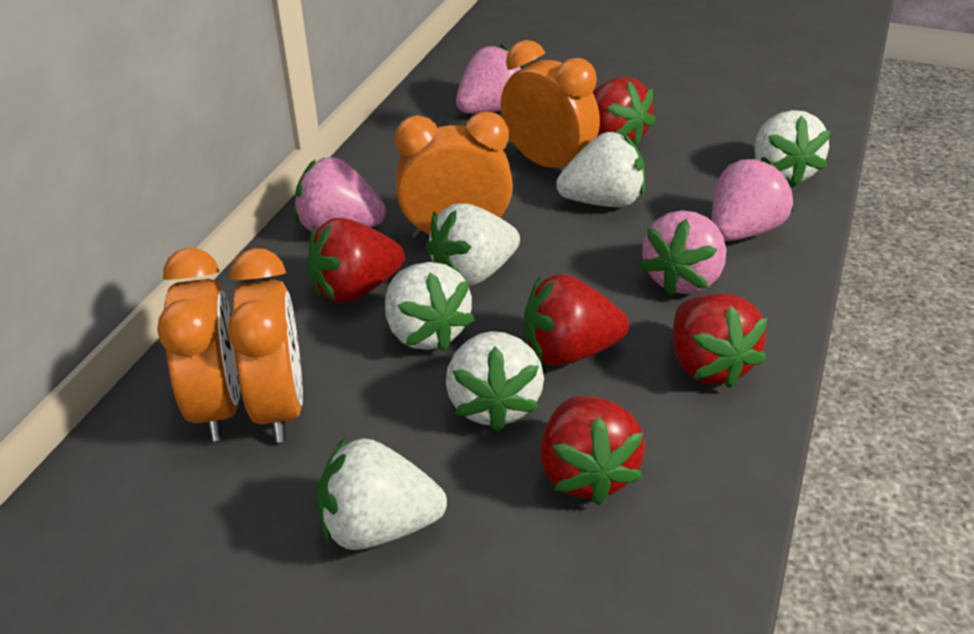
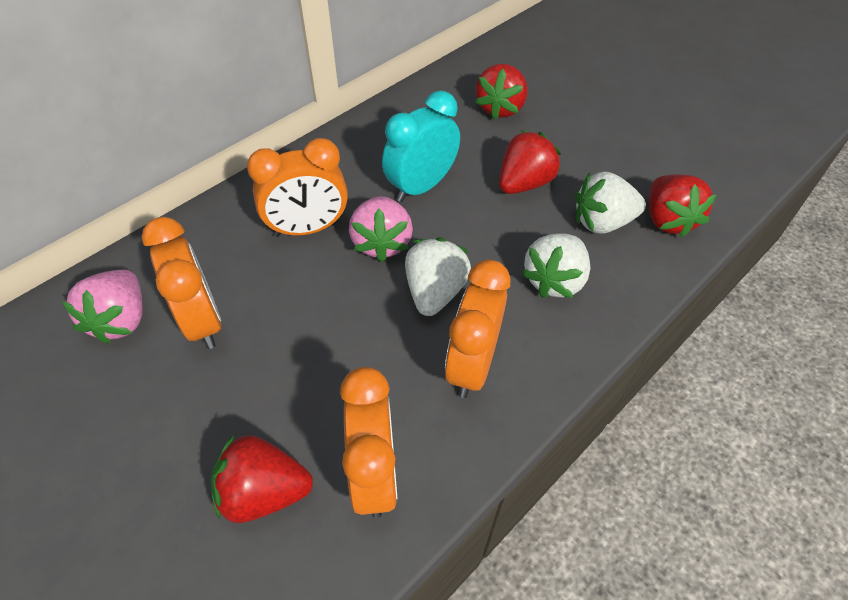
pink strawberry: [294,157,386,231] [456,44,524,114] [640,210,726,296] [711,157,795,241] = 4 -> [62,270,143,344] [349,196,413,262] = 2
red strawberry: [307,218,405,303] [524,274,629,366] [540,396,645,505] [593,77,656,147] [673,294,767,389] = 5 -> [211,435,313,523] [475,64,528,120] [499,130,561,194] [649,174,716,238] = 4
turquoise clock: none = 0 -> [382,90,460,202] = 1
white strawberry: [317,437,447,550] [385,262,475,352] [426,203,520,287] [446,331,544,432] [556,132,645,207] [754,110,831,187] = 6 -> [405,237,471,316] [522,234,590,298] [575,172,646,234] = 3

